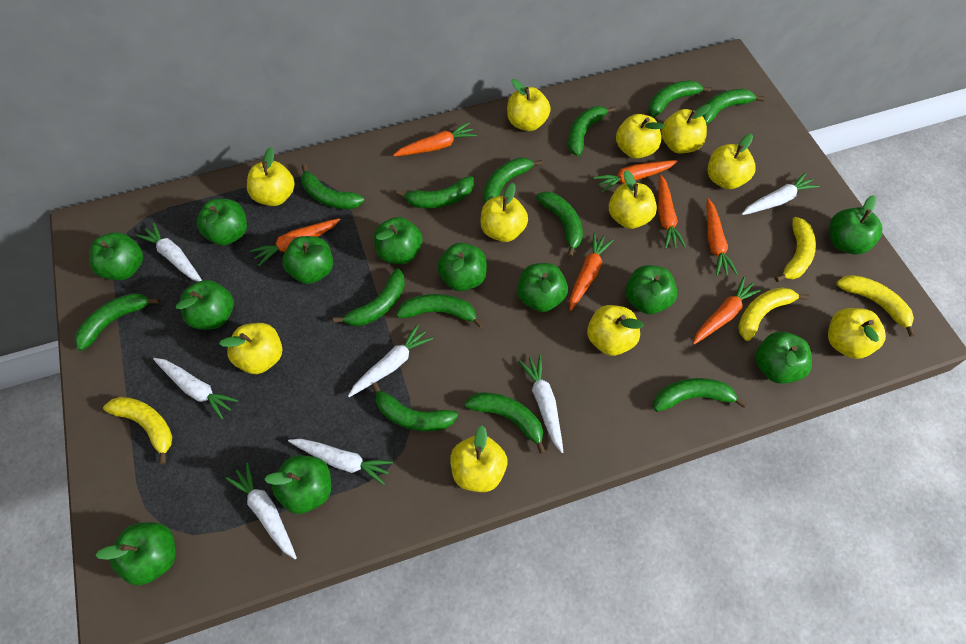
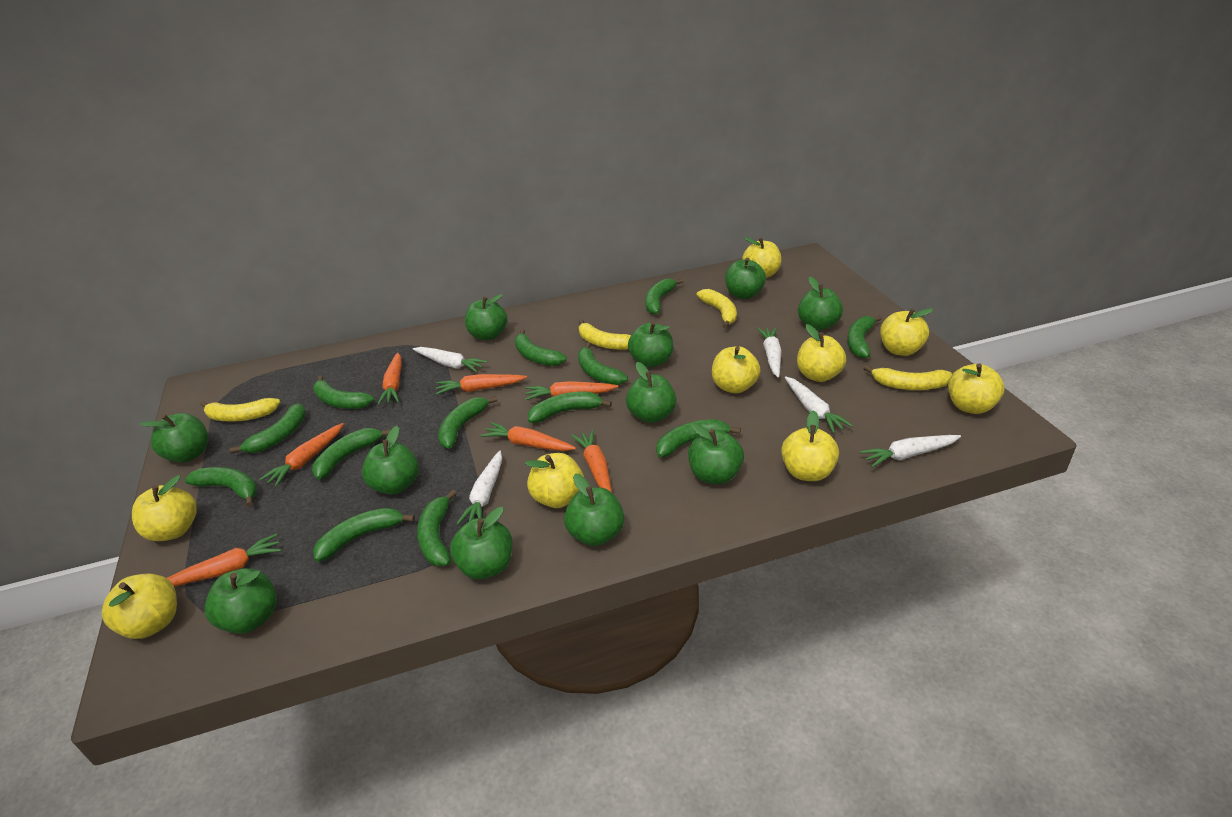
green apple: [89,232,143,280] [95,522,175,586] [176,280,234,329] [197,199,247,245] [264,455,331,514] [282,236,333,284] [374,217,423,264] [437,243,487,291] [517,263,568,312] [625,265,677,314] [755,332,812,384] [829,195,882,254] = 12 -> [140,413,209,462] [205,568,277,634] [362,426,419,495] [450,507,513,579] [465,294,508,340] [564,473,624,546] [626,362,677,423] [628,322,673,367] [688,423,744,484] [725,258,766,299] [798,277,843,330] = 11
white carrot: [136,223,202,282] [153,358,238,419] [226,463,297,559] [288,439,393,485] [348,324,433,397] [519,355,563,453] [742,172,819,215] = 7 -> [413,347,488,372] [456,451,502,525] [757,327,782,378] [785,376,853,433] [859,435,961,467] = 5
yellow apple: [219,323,282,374] [247,147,295,206] [450,425,507,492] [480,183,528,242] [507,79,551,131] [587,305,644,356] [609,170,657,229] [616,114,665,159] [661,104,711,153] [708,134,756,189] [828,308,886,359] = 11 -> [102,574,177,639] [132,475,197,541] [525,453,584,508] [712,346,761,394] [742,237,781,278] [781,410,839,481] [797,324,846,382] [880,308,933,356] [948,363,1004,414] = 9

